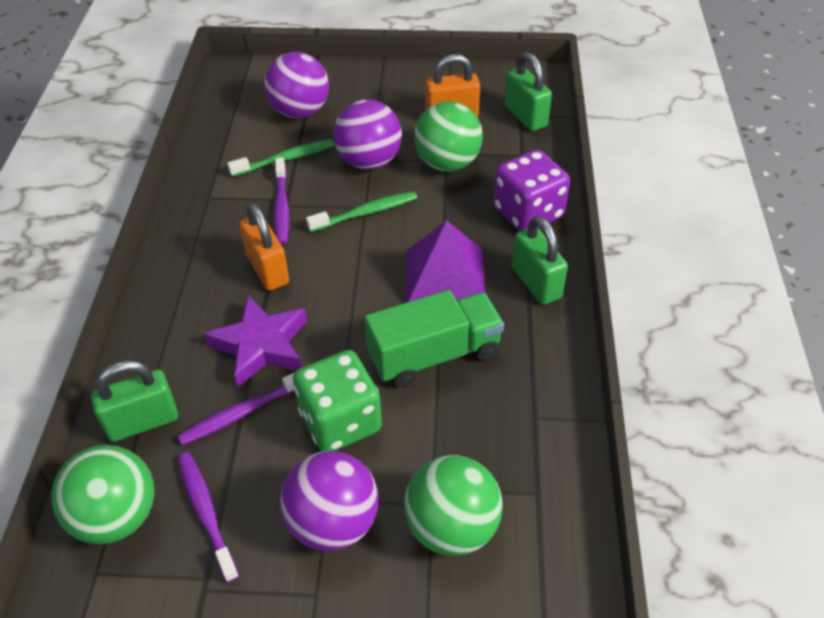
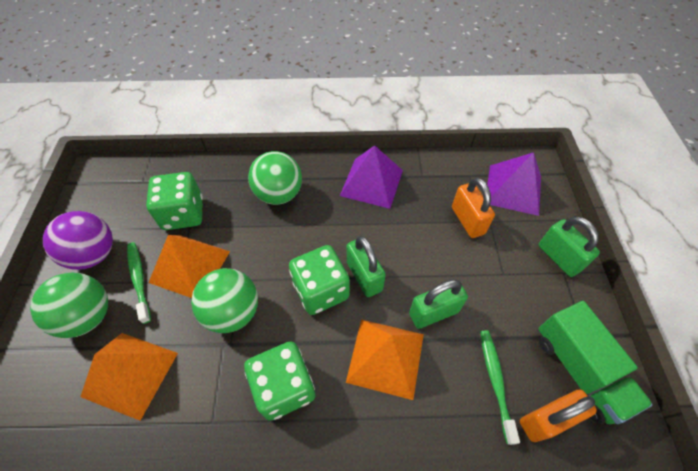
green dice: [293,350,382,451] = 1 -> [146,172,203,230] [244,342,315,421] [289,245,350,315] = 3
orange pyramid: none = 0 -> [80,333,178,421] [148,235,230,298] [346,320,424,400] = 3
purple ball: [264,52,329,118] [280,451,378,551] [333,100,402,169] = 3 -> [43,211,113,270] = 1
purple dice: [493,149,570,231] = 1 -> none = 0
purple pyramid: [406,220,485,303] = 1 -> [340,145,403,209] [487,152,541,216] = 2
purple star: [204,295,307,387] = 1 -> none = 0
purple toothbrush: [178,373,295,445] [178,452,239,583] [274,157,289,245] = 3 -> none = 0

